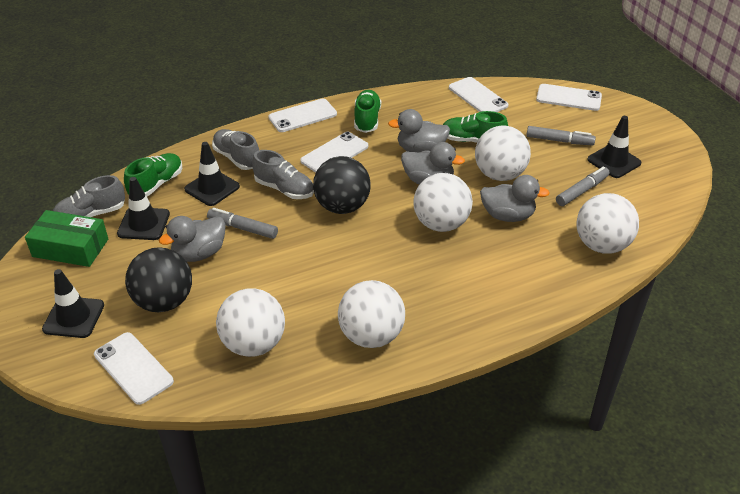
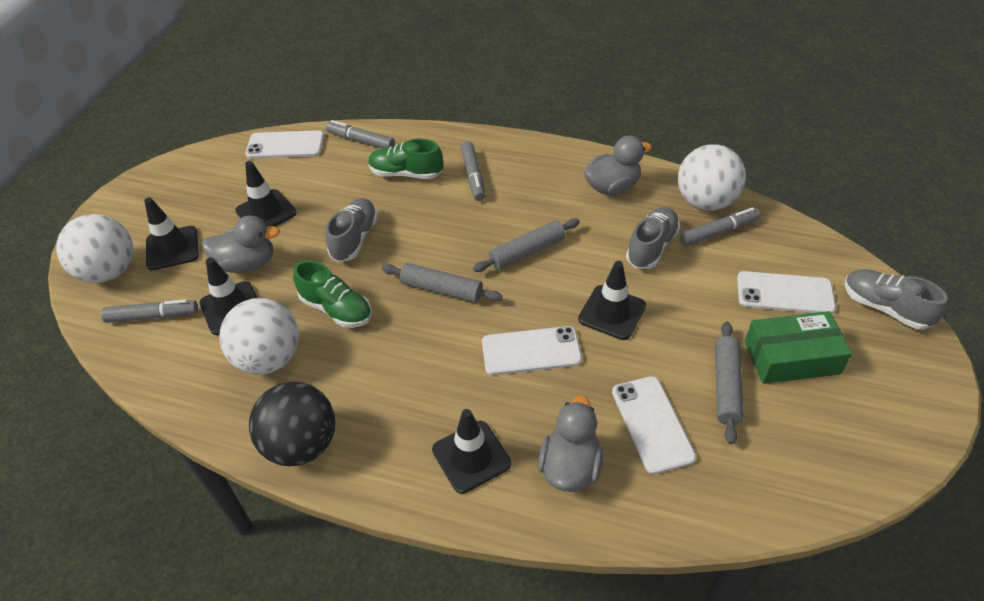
black ball: [125,247,192,312] [313,156,371,214] = 2 -> [249,382,335,466] = 1
black traffic cone: [42,269,104,338] [117,177,170,240] [184,142,240,206] [587,116,641,178] = 4 -> [144,198,199,270] [199,258,257,335] [235,161,297,227] [432,409,511,494] [578,261,646,340] = 5
green shoe: [124,153,182,197] [354,90,381,133] [443,111,508,143] = 3 -> [293,260,372,328] [368,139,443,179] = 2
grey duck: [159,216,226,262] [388,109,450,153] [401,142,465,184] [480,175,550,222] = 4 -> [202,215,280,273] [538,395,604,492] [584,135,652,195] = 3
grey marker: [207,208,278,239] [526,126,596,146] [556,166,610,206] = 3 -> [101,299,198,323] [326,120,395,148] [461,142,485,201] [680,207,760,246] = 4
grey rolling pin: none = 0 -> [382,263,503,303] [473,218,580,272] [715,321,744,444] = 3
white ball: [216,288,285,357] [338,280,405,348] [413,173,473,232] [475,126,531,181] [576,193,639,254] = 5 -> [56,214,133,283] [219,298,299,374] [678,144,746,211] = 3
white phone: [94,332,174,405] [268,99,337,132] [300,132,368,173] [449,77,509,112] [536,84,602,111] = 5 -> [245,130,324,159] [482,326,582,375] [612,376,696,474] [737,271,836,314] = 4

